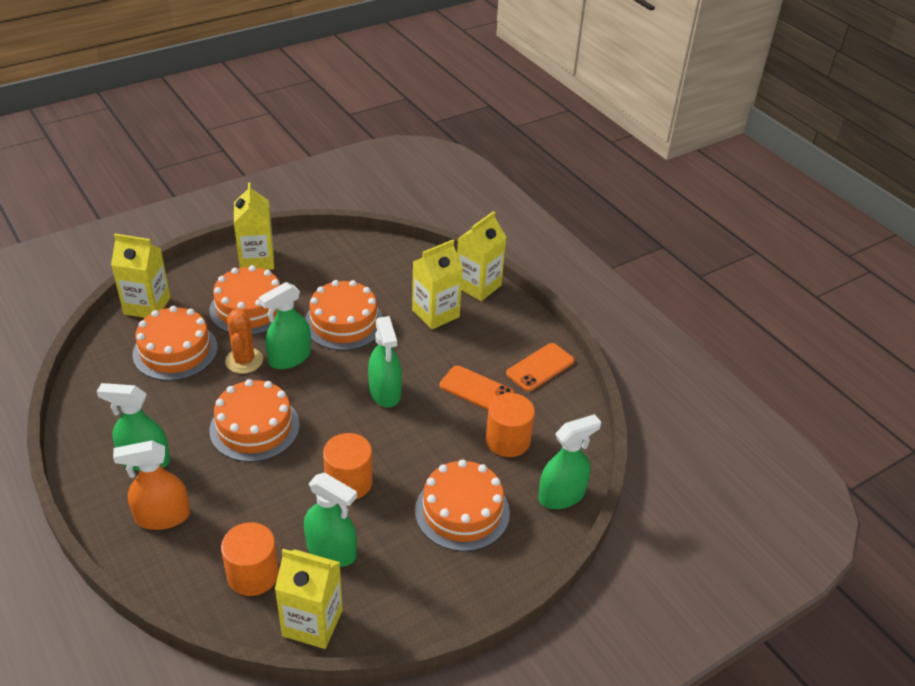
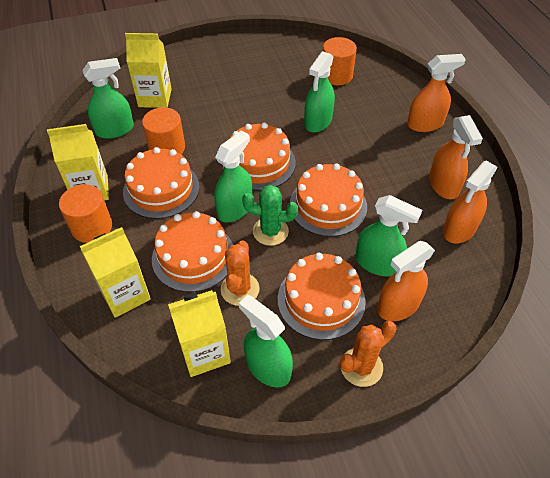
green cactus: none = 0 -> [242,185,298,246] = 1
orange cactus: [225,308,263,374] = 1 -> [221,241,259,306] [340,321,397,387] = 2
orange phone: [440,365,514,410] [506,343,575,391] = 2 -> none = 0
orange spray bottle: [113,440,190,530] = 1 -> [377,241,435,321] [407,54,466,132] [429,115,483,199] [443,161,498,244] = 4
yellow carton: [111,234,170,318] [234,182,274,270] [275,549,343,649] [412,240,463,330] [457,211,507,301] = 5 -> [47,124,109,201] [80,227,151,318] [125,33,172,108] [168,290,231,377] = 4

